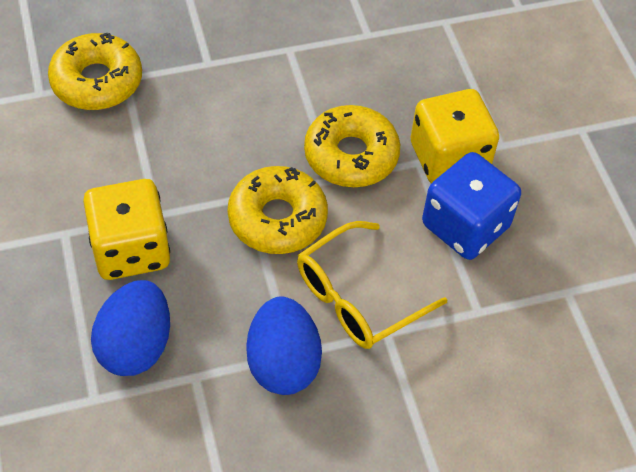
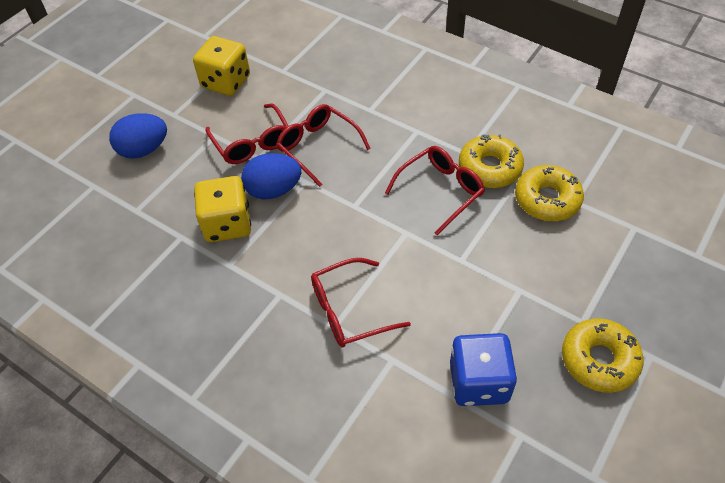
red glasses: none = 0 -> [205,103,288,164] [276,104,371,187] [311,258,411,347] [385,146,485,236] = 4
yellow glasses: [297,221,447,349] = 1 -> none = 0

